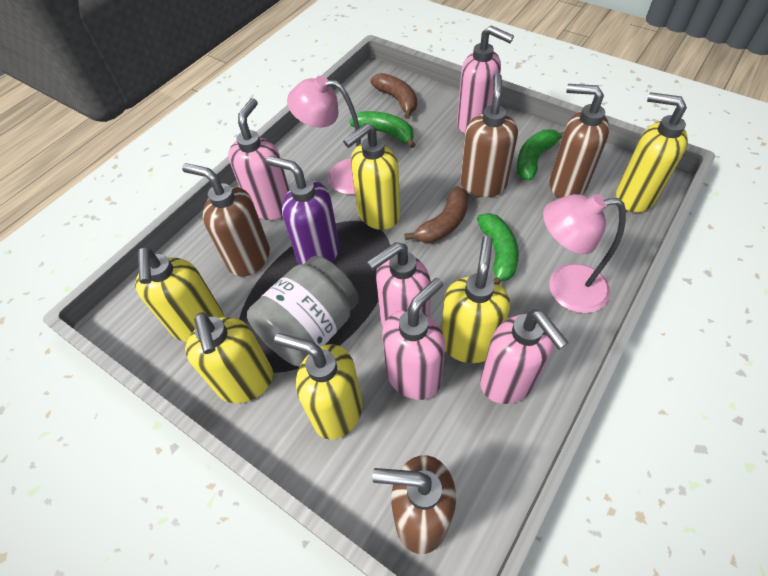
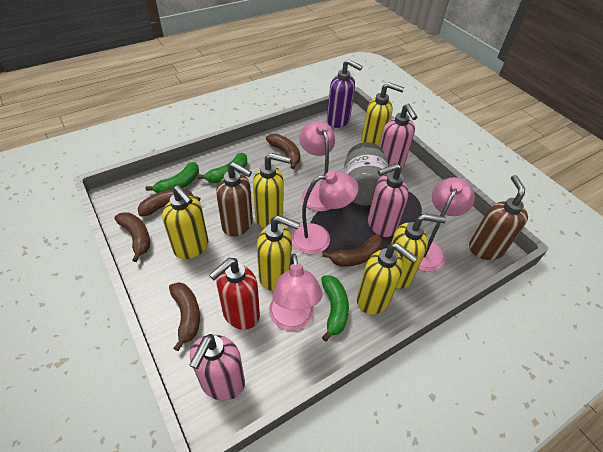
brown banana: [370,73,417,119] [404,186,469,243] = 2 -> [114,212,150,262] [138,189,200,216] [169,282,200,351] [266,134,300,169] [322,234,382,267] = 5
brown soap dispenser: [182,163,270,277] [373,455,456,554] [460,73,518,197] [549,84,610,198] = 4 -> [216,162,253,237] [469,175,528,260] = 2
pink lamp: [287,76,361,194] [543,194,626,313] = 2 -> [269,254,323,330] [291,171,359,254] [299,121,335,211] [418,177,475,271] = 4
pink soap dispenser: [228,98,290,220] [367,242,431,326] [382,278,445,400] [457,25,514,134] [480,309,569,404] = 5 -> [189,334,245,401] [368,163,409,237] [379,104,417,172] = 3
red soap dispenser: none = 0 -> [209,258,260,330] = 1

